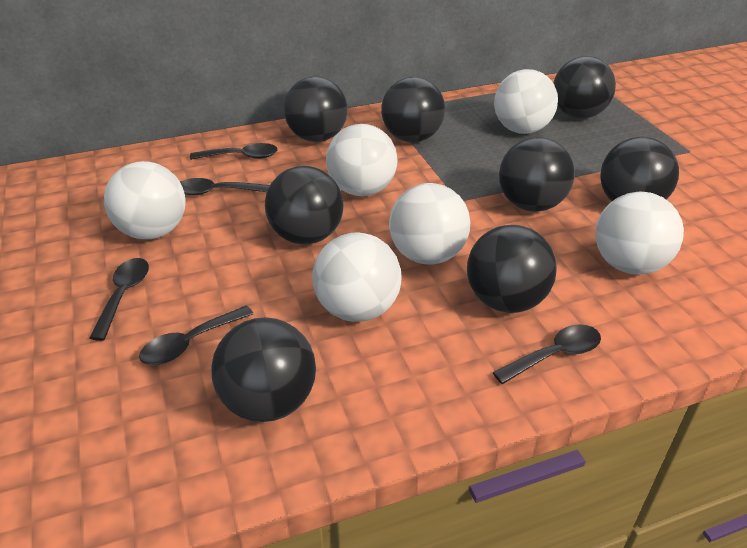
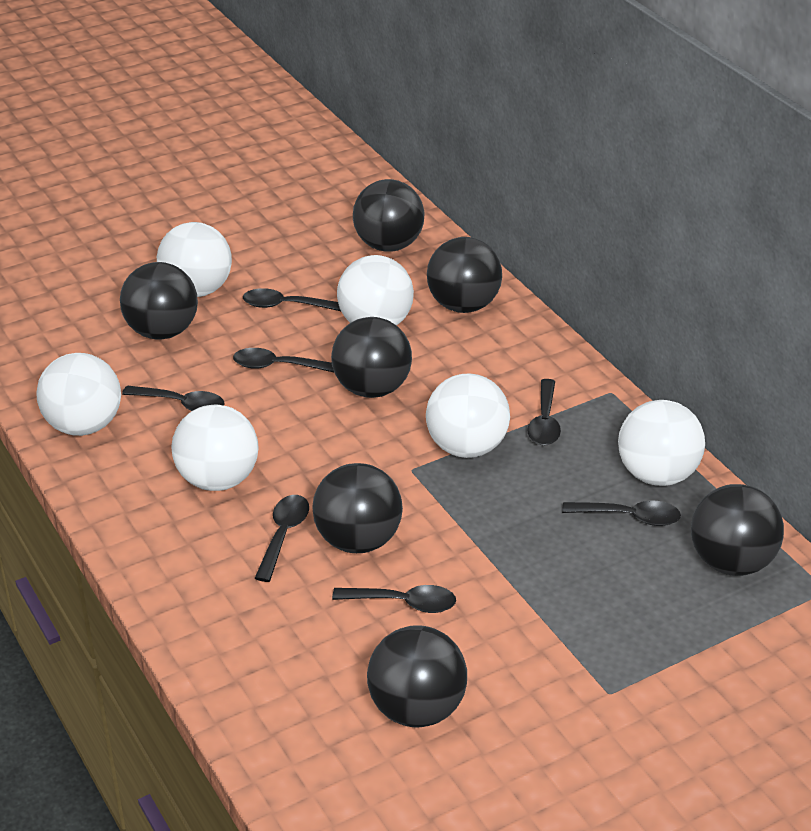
black ball: [211,317,316,422] [265,166,344,244] [284,76,348,142] [381,77,445,142] [467,225,557,313] [499,137,575,212] [553,56,616,118] [600,137,679,201] = 8 -> [120,262,198,340] [312,463,403,553] [331,317,412,398] [353,179,425,252] [367,625,467,727] [427,237,502,313] [691,484,784,576] = 7
black spoon: [89,258,149,341] [139,306,254,365] [180,178,270,195] [190,143,278,160] [493,324,601,384] = 5 -> [122,385,225,411] [233,348,334,372] [243,288,341,311] [255,495,309,582] [332,585,456,613] [527,379,561,446] [562,500,681,526] = 7

